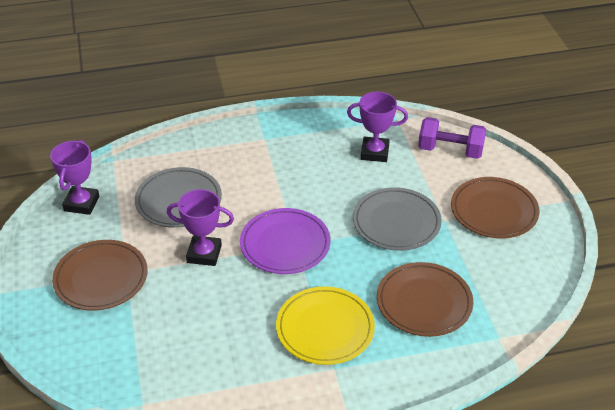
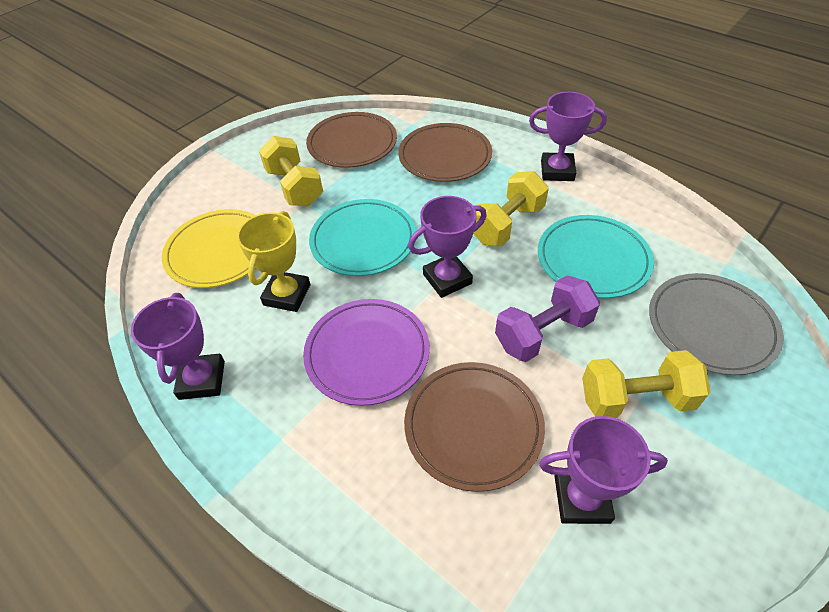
grey plate: [135,167,222,228] [353,187,442,251] = 2 -> [649,273,784,375] = 1
purple trophy: [50,140,99,215] [167,189,234,266] [347,92,408,162] = 3 -> [131,293,225,400] [408,196,487,298] [529,92,607,181] [539,416,668,524] = 4
turquoise plate: none = 0 -> [309,199,416,276] [538,215,654,298] = 2
yellow dumbbell: none = 0 -> [259,136,323,206] [473,171,549,246] [582,350,710,418] = 3
yellow trophy: none = 0 -> [237,211,310,312] = 1

